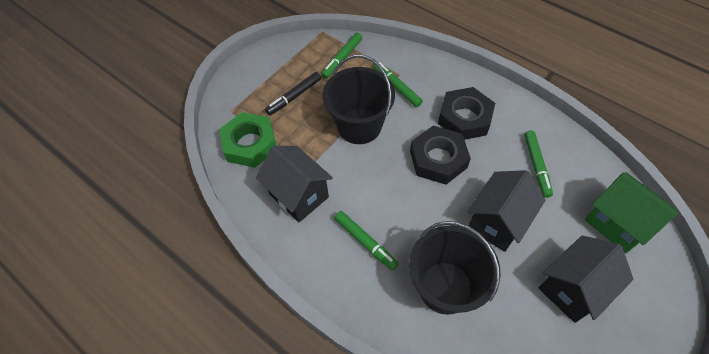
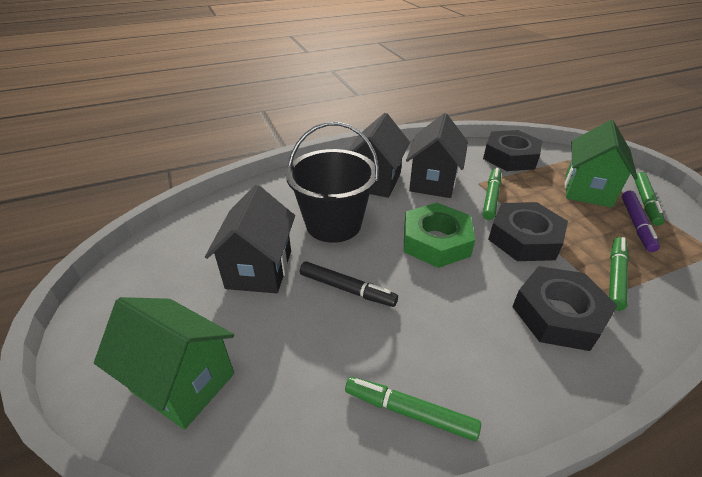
black bucket: [322,54,395,144] [409,221,500,315] = 2 -> [286,122,379,243] = 1
black nut: [410,126,471,185] [438,87,495,140] = 2 -> [483,130,543,171] [488,202,568,261] [512,266,618,351] = 3
green house: [585,172,678,254] = 1 -> [94,297,234,430] [565,120,637,208] = 2
purple marker: none = 0 -> [622,191,660,252] = 1

